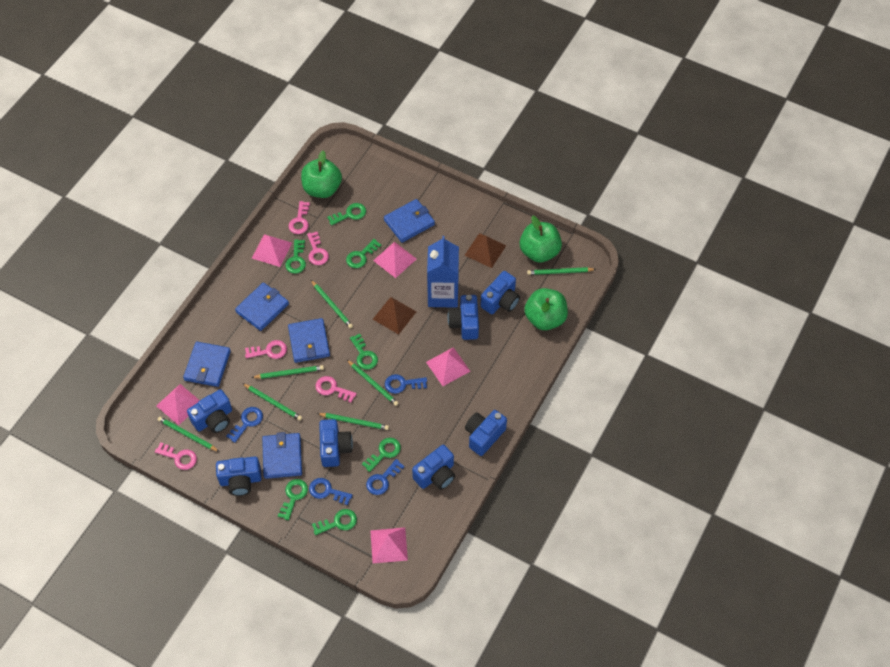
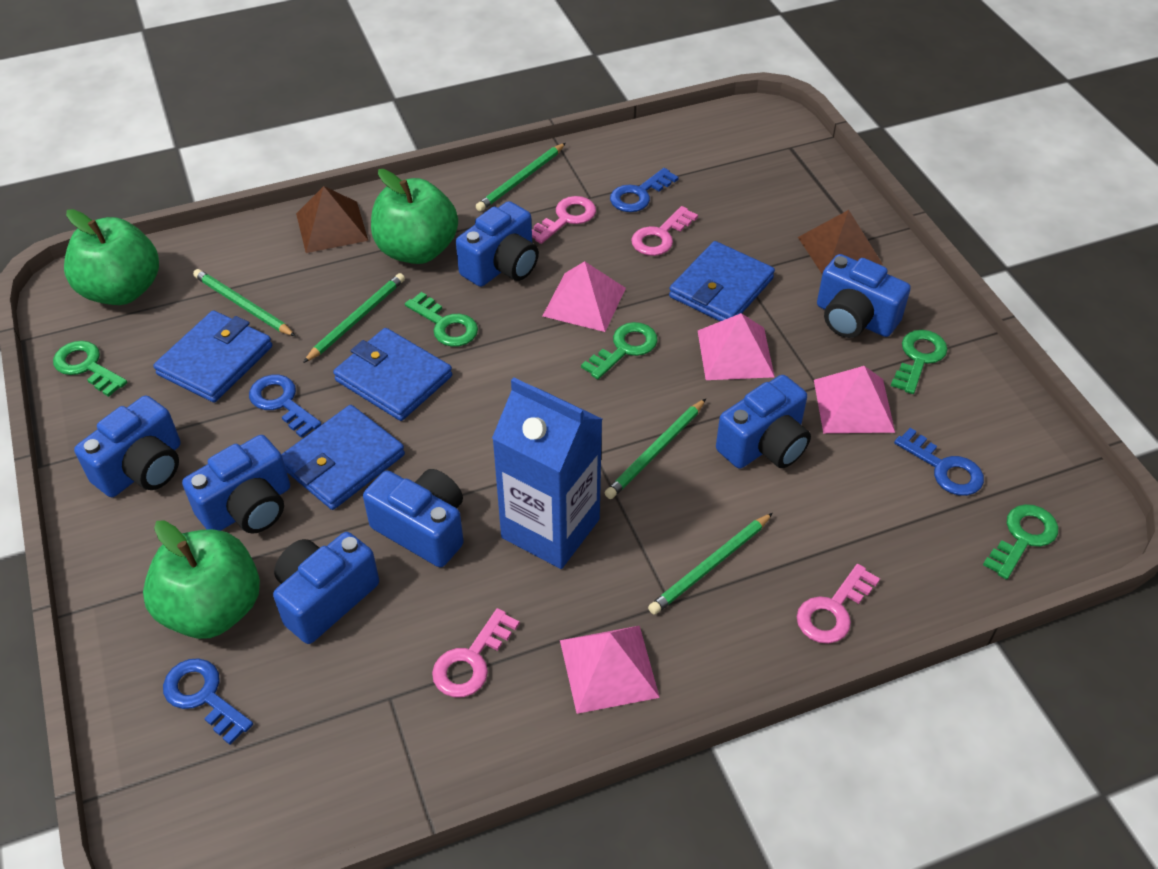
blue wallet: [183,342,231,387] [235,282,289,331] [262,432,302,479] [288,318,330,363] [384,199,435,243] = 5 -> [153,310,272,402] [281,405,405,510] [333,328,452,421] [669,241,775,321] = 4
green key: [278,479,308,520] [285,239,306,274] [312,509,357,535] [327,203,366,225] [346,239,381,268] [350,333,378,370] [362,438,401,472] = 7 -> [53,341,128,397] [405,292,478,347] [581,322,658,379] [891,330,947,394] [983,504,1058,580] = 5
green pencil: [158,417,220,452] [242,383,302,421] [252,365,324,379] [311,280,353,329] [317,413,389,430] [347,360,399,406] [527,267,596,275] = 7 -> [193,269,295,336] [303,273,405,363] [476,143,566,211] [605,399,706,499] [648,513,773,615] = 5
pink key: [155,442,197,470] [245,340,287,359] [288,201,310,234] [307,232,329,265] [315,376,357,403] = 5 -> [432,608,520,698] [532,196,596,244] [631,206,698,256] [797,564,880,644] = 4
pink pyramid: [156,384,200,425] [252,234,292,267] [370,528,408,563] [373,242,416,278] [426,347,471,386] = 5 -> [543,261,626,332] [560,626,660,714] [698,313,775,380] [814,366,895,433] = 4

